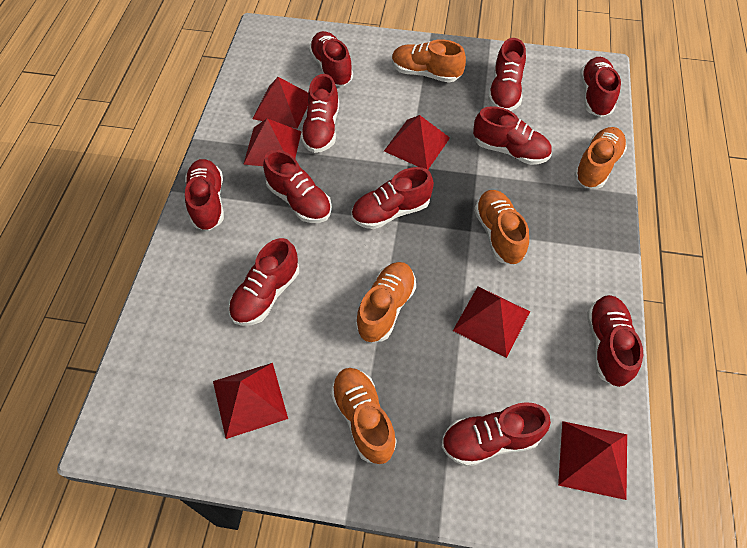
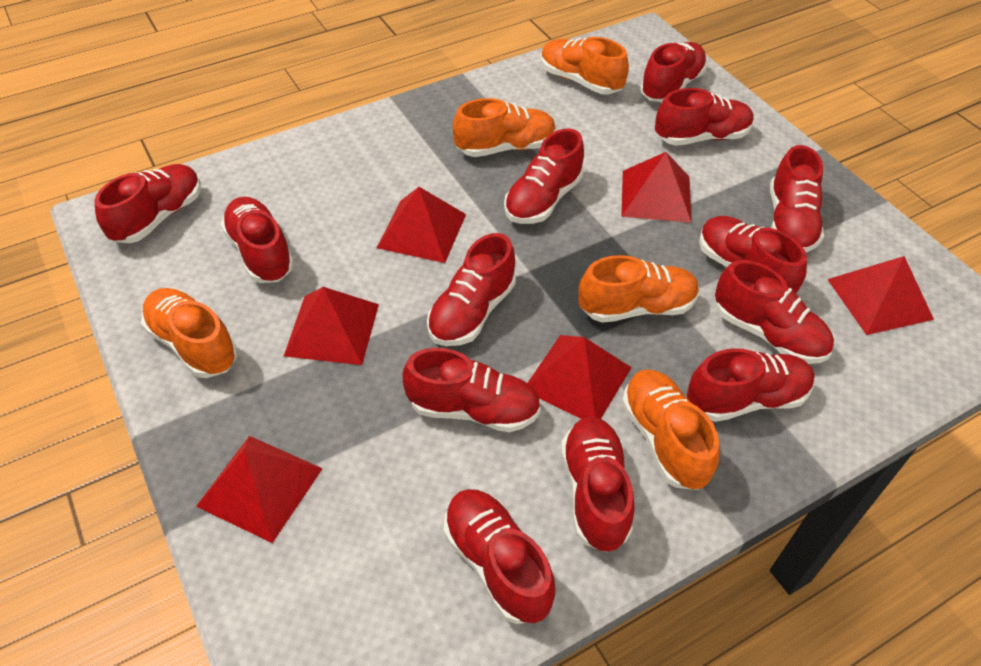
red shoe: [185,159,224,231] [229,238,299,326] [263,150,332,223] [300,74,339,153] [309,31,353,86] [351,167,434,229] [441,402,551,467] [473,106,551,165] [488,38,526,111] [580,57,621,117] [587,295,643,387] = 11 -> [94,164,201,243] [221,197,294,283] [403,348,541,432] [427,233,516,346] [443,489,555,624] [504,129,584,224] [561,417,635,552] [640,42,707,102] [655,88,754,146] [687,348,815,422] [699,216,807,293] [715,260,834,364] [770,145,824,253] = 13

